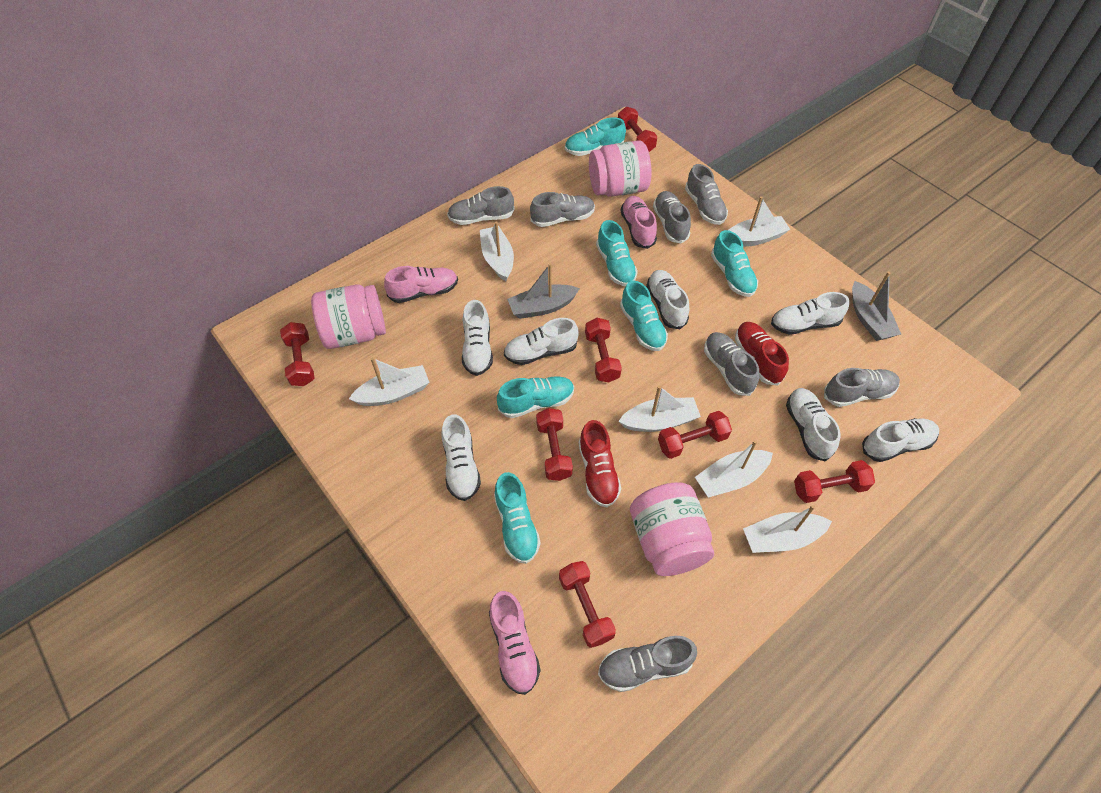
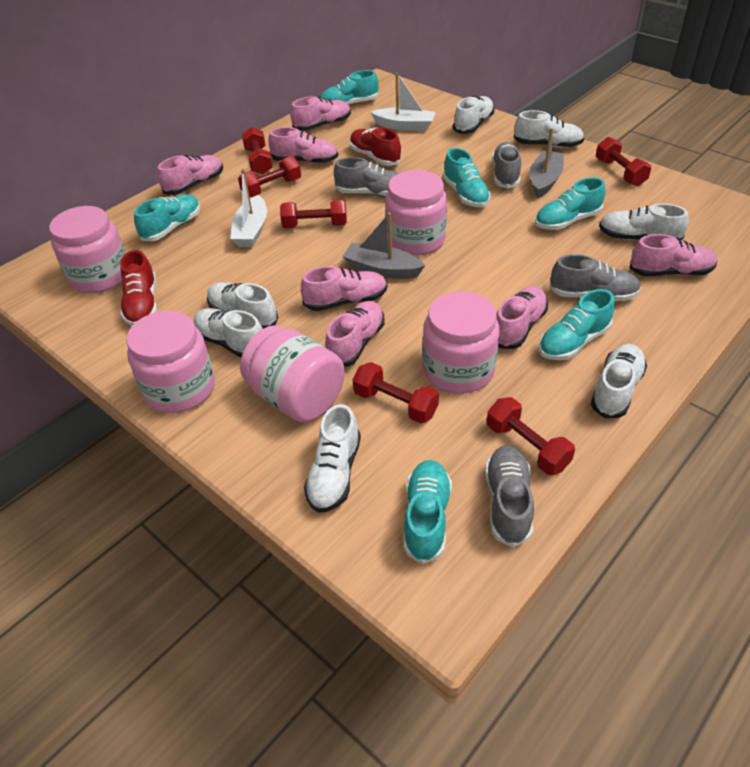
grey shoe: [447,186,514,225] [530,192,595,227] [598,636,697,692] [653,191,691,244] [685,164,728,225] [704,332,759,396] [824,368,900,407] = 7 -> [334,157,399,197] [485,445,534,547] [492,142,521,189] [549,254,641,301] = 4
pink jar: [311,284,386,349] [589,140,652,197] [630,482,714,576] = 3 -> [49,206,126,293] [126,311,215,413] [240,325,345,422] [385,170,447,256] [422,291,499,394] = 5
pink shoe: [384,266,458,303] [489,591,541,695] [620,196,657,249] = 3 -> [158,155,223,195] [268,127,338,164] [290,96,351,131] [301,266,387,311] [325,301,384,367] [496,286,548,349] [629,234,718,276] = 7
red dumbbell: [280,322,315,386] [536,408,573,481] [559,561,616,648] [585,318,622,382] [618,107,657,152] [658,411,732,459] [794,460,875,503] = 7 -> [238,156,301,198] [242,127,273,175] [280,200,347,228] [353,362,439,424] [487,397,575,475] [596,137,651,186] = 6
white boat: [349,357,430,406] [480,221,514,281] [619,385,701,432] [695,440,773,498] [729,196,790,247] [743,505,832,553] = 6 -> [230,169,267,247] [371,72,436,131] = 2

